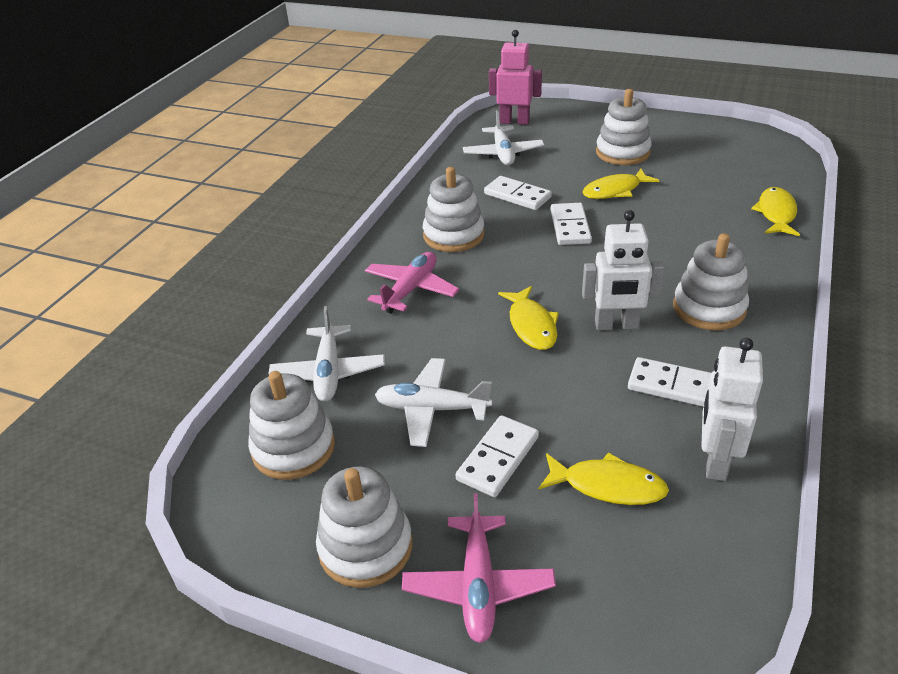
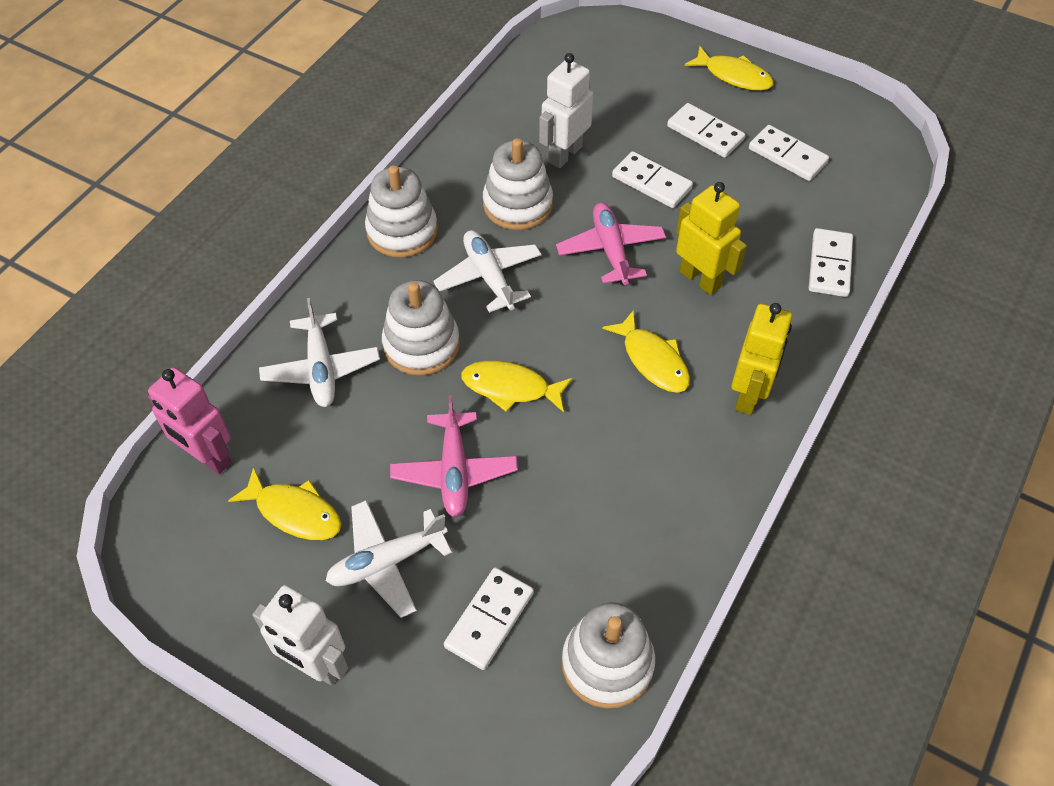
white domino: [456,415,539,497] [484,176,552,210] [551,203,592,245] [628,357,711,407] = 4 -> [444,567,534,670] [612,151,693,208] [667,103,745,158] [749,125,829,181] [809,228,853,297] = 5
white stacking toy: [248,371,335,480] [316,466,412,588] [423,167,484,252] [596,89,652,165] [673,233,749,330] = 5 -> [365,165,438,258] [382,280,460,376] [483,138,553,230] [562,602,655,709] = 4
yellow robot: none = 0 -> [676,182,747,295] [731,303,792,415] = 2

